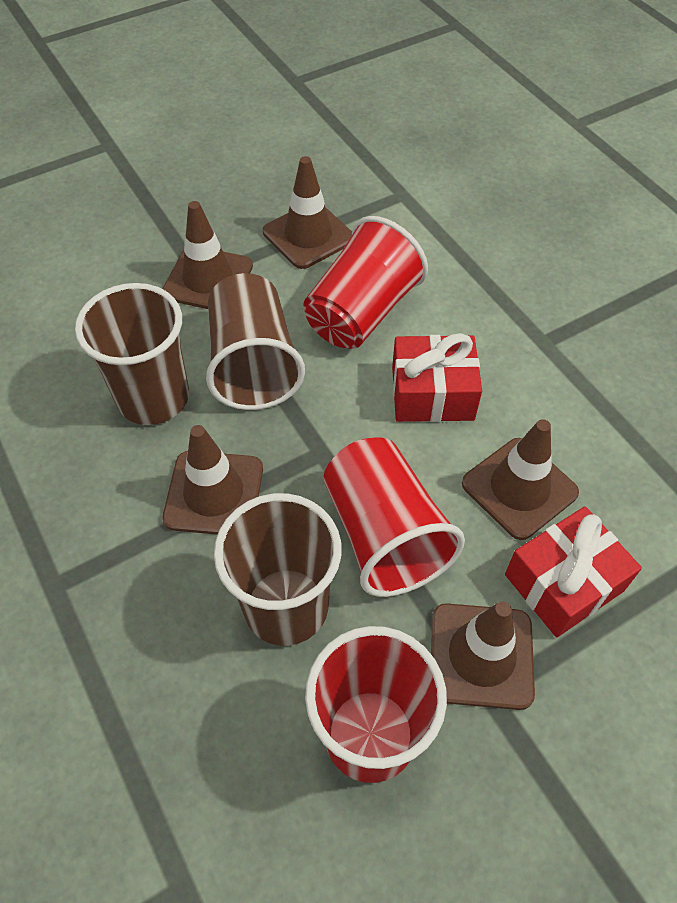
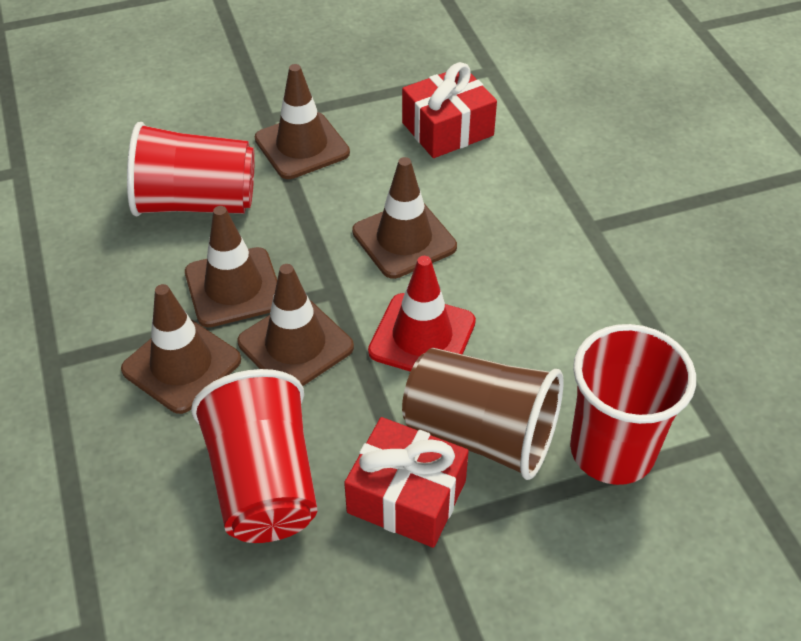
brown cup: [75,283,189,425] [206,273,305,410] [214,493,342,646] = 3 -> [402,348,564,480] = 1
red traffic cone: none = 0 -> [368,256,476,372] = 1

